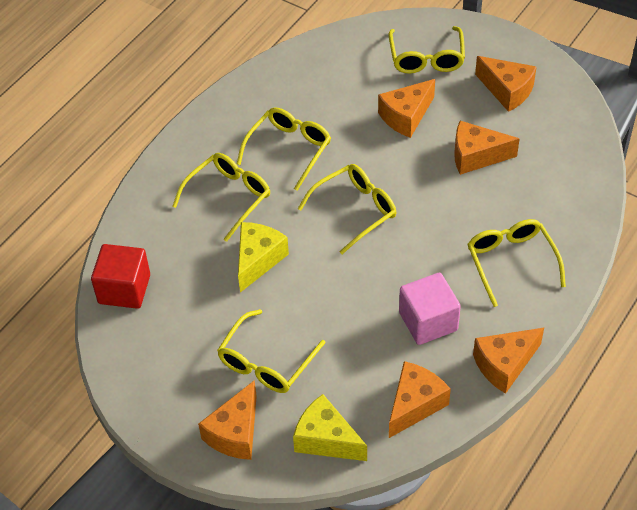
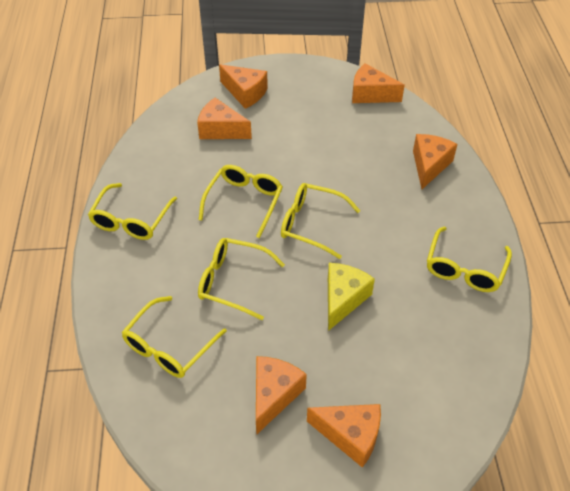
pink cube: [399,273,461,345] = 1 -> none = 0
red cube: [91,244,150,309] = 1 -> none = 0
yellow cheese: [238,222,289,293] [293,394,367,461] = 2 -> [328,263,375,331] = 1

